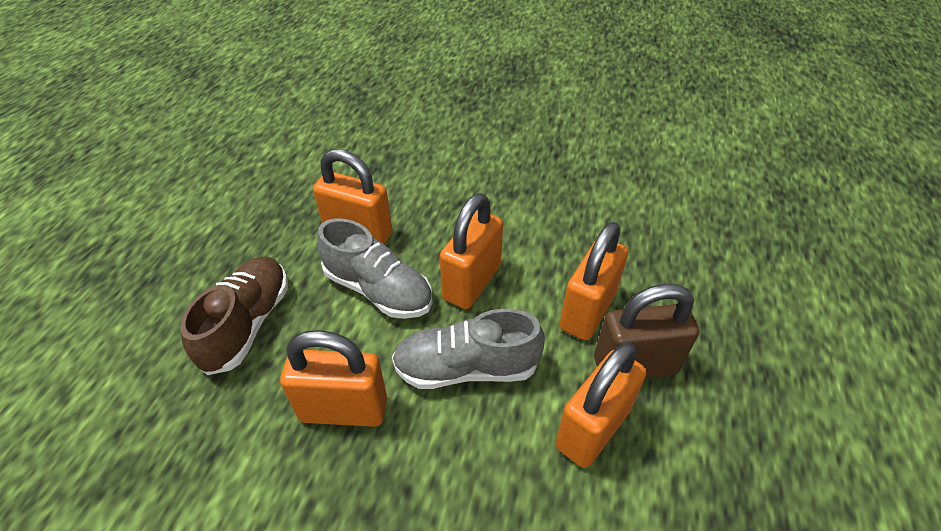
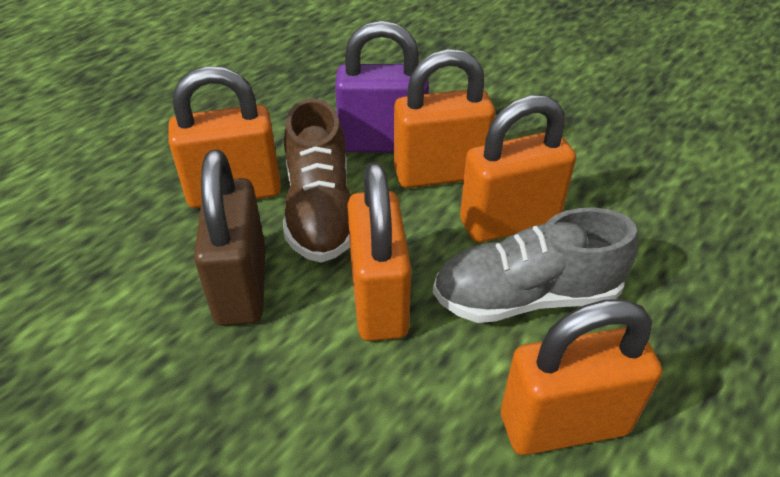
grey shoe: [317,218,432,319] [392,309,545,389] = 2 -> [433,207,638,323] = 1
purple padlock: none = 0 -> [335,21,429,153] = 1

